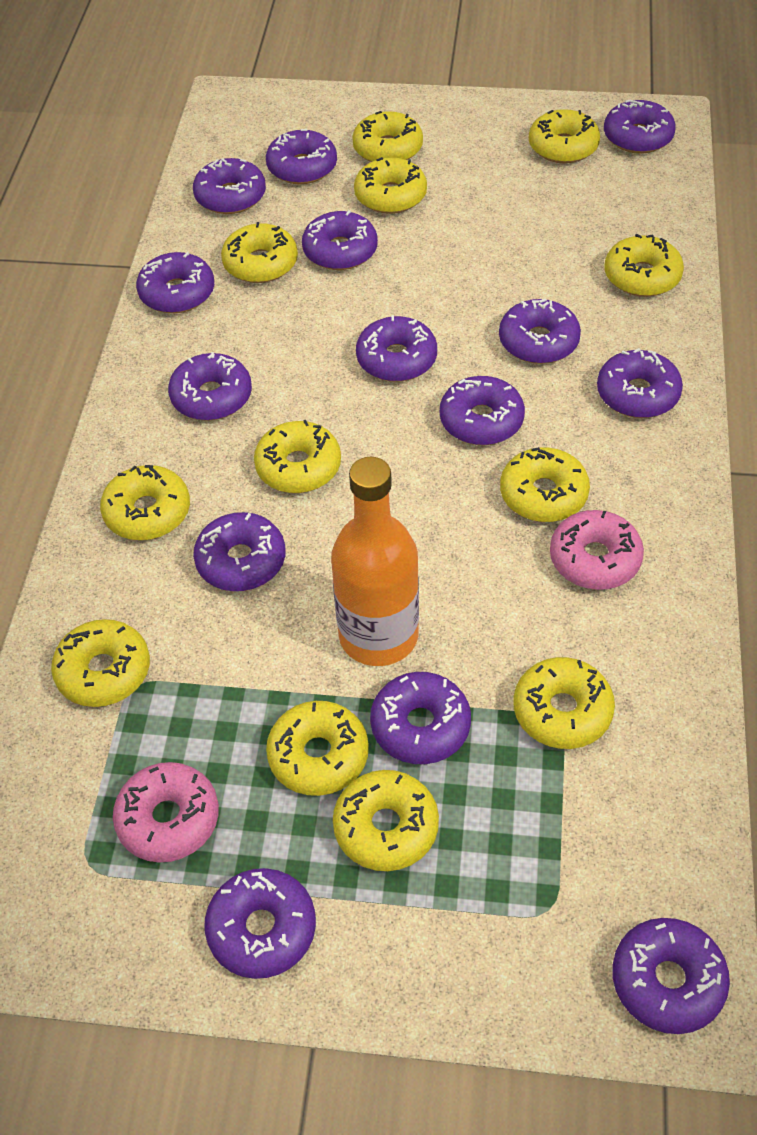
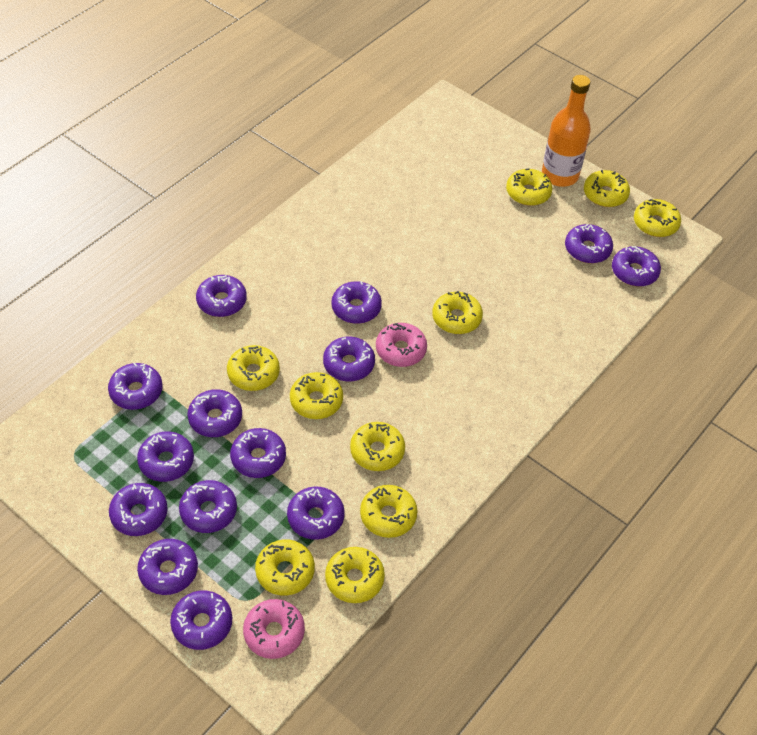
yellow donut: [51,619,150,707] [100,465,190,540] [221,222,298,283] [254,420,341,493] [266,701,369,796] [333,770,439,871] [352,111,423,162] [354,157,427,214] [500,447,590,522] [513,657,615,749] [529,109,600,163] [605,234,684,297] = 12 -> [227,345,280,391] [255,539,315,596] [290,372,343,419] [325,547,385,603] [350,422,405,471] [360,485,417,538] [432,291,483,334] [506,168,552,206] [584,170,630,207] [634,199,681,237] = 10

